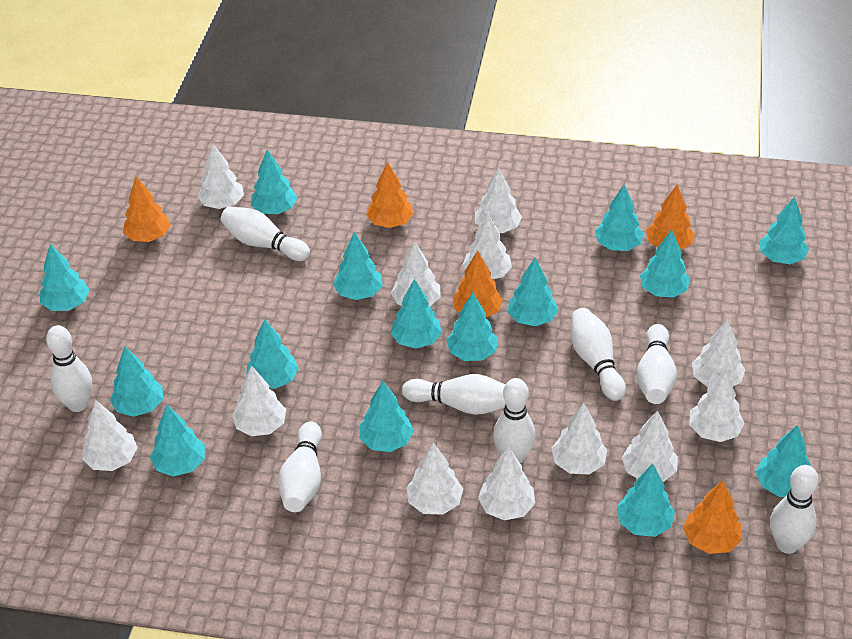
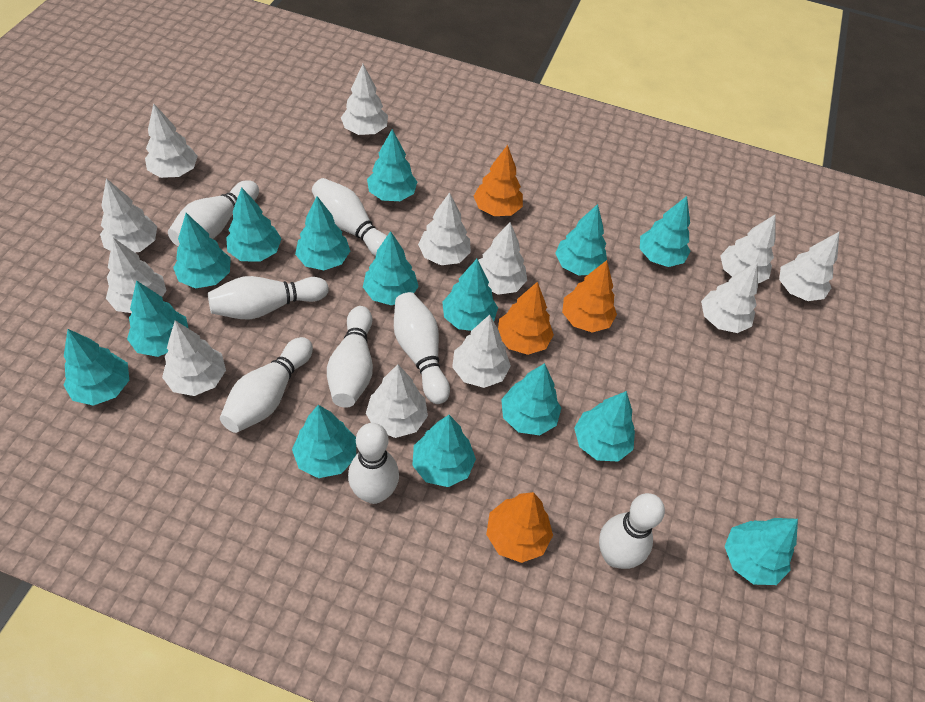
orange tree: [123,177,171,242] [366,162,413,228] [453,250,503,317] [646,185,695,250] [683,480,742,554] = 5 -> [474,145,523,216] [486,492,553,563] [498,282,554,355] [562,260,617,333] = 4

